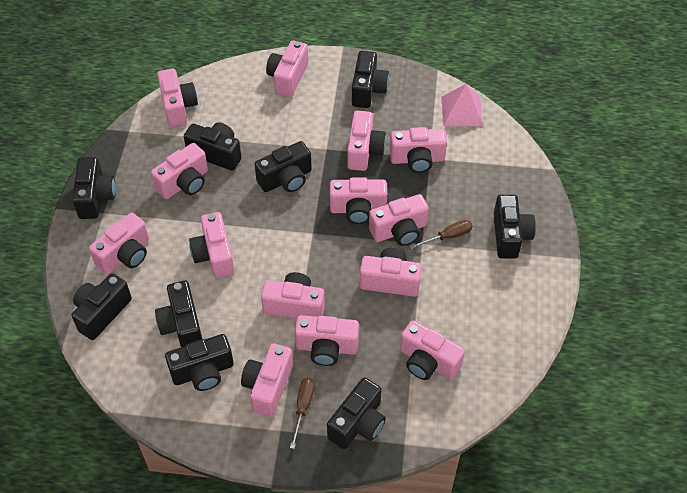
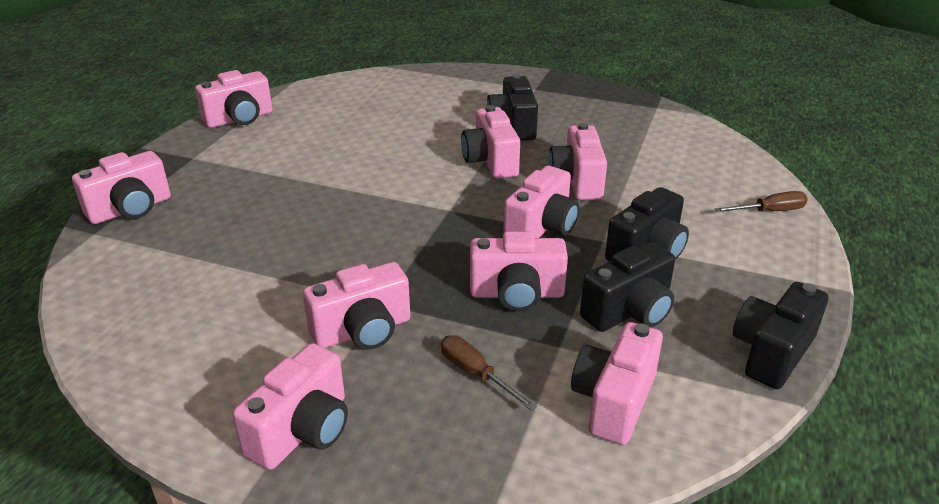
black camera: [72,157,116,219] [72,273,132,340] [155,281,202,347] [165,334,234,391] [184,122,242,171] [255,141,312,192] [327,377,386,449] [352,51,389,108] [494,195,536,259] = 9 -> [487,74,538,141] [580,242,675,332] [605,187,689,262] [733,282,828,389] = 4
pink camera: [89,213,149,274] [151,143,208,199] [157,69,198,127] [189,212,234,278] [241,343,293,417] [261,272,325,319] [266,40,308,97] [295,315,359,366] [330,177,387,224] [347,111,386,171] [359,248,422,297] [369,194,429,246] [390,127,447,173] [400,320,465,380] = 14 -> [72,151,171,224] [195,70,273,128] [233,343,348,470] [303,262,411,349] [461,105,520,179] [470,231,568,311] [503,166,579,238] [548,123,607,200] [571,322,663,445] = 9
pink pyramid: [441,84,483,126] = 1 -> none = 0

